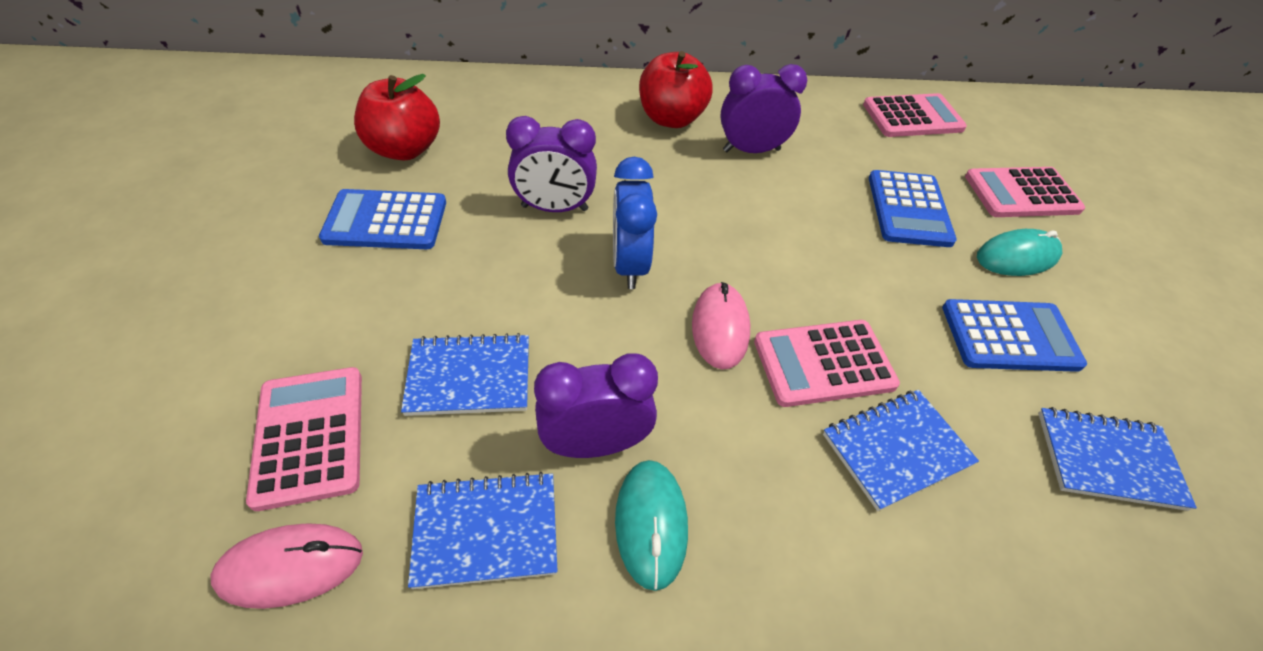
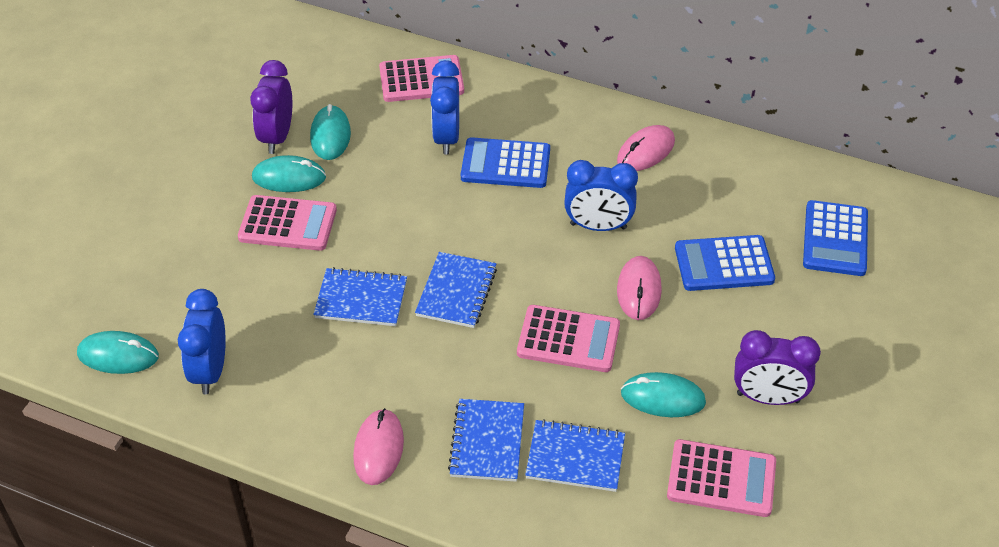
blue clock: [613,157,657,289] = 1 -> [178,289,226,394] [430,60,459,154] [564,160,638,231] = 3
pink mouse: [210,523,363,609] [692,282,750,369] = 2 -> [353,408,404,485] [617,125,675,171] [617,256,662,320] = 3
purple clock: [506,116,597,212] [534,353,658,458] [720,64,807,153] = 3 -> [250,60,292,154] [734,330,821,405] = 2
red apple: [354,74,440,160] [639,51,713,128] = 2 -> none = 0
turquoise mouse: [615,460,688,591] [977,229,1062,276] = 2 -> [77,331,159,374] [252,155,326,192] [310,104,351,160] [621,372,706,417] = 4

